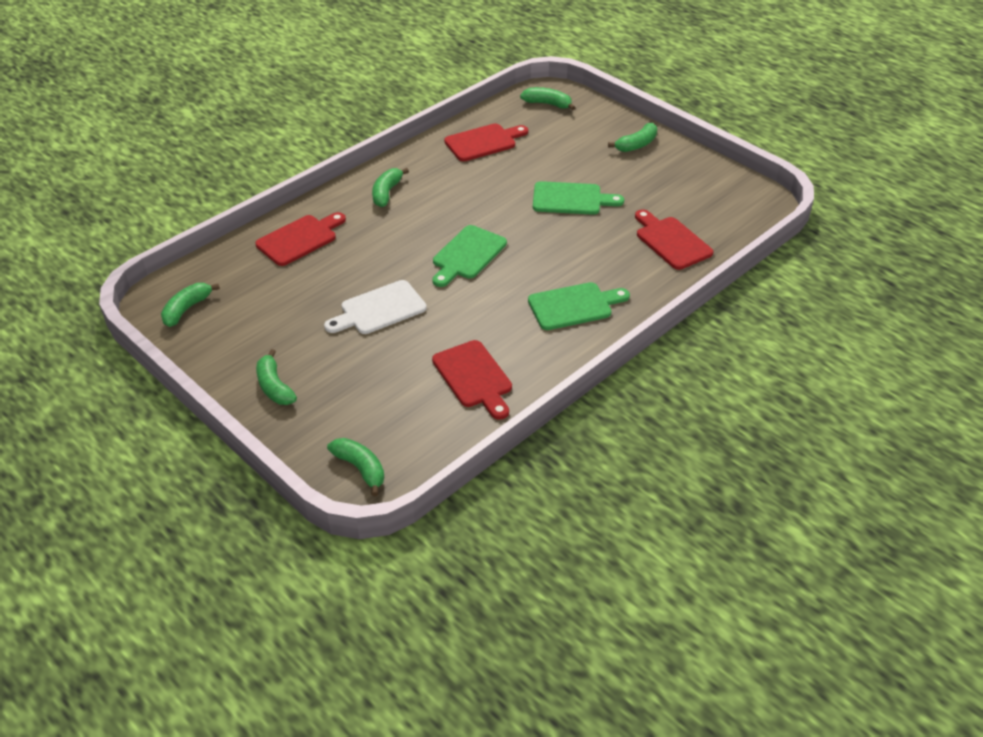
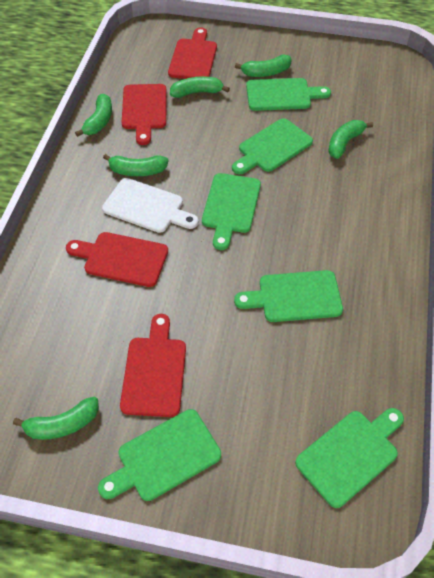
green cutting board: [432,225,507,287] [528,282,630,330] [533,181,624,215] = 3 -> [98,409,221,501] [202,173,261,250] [232,118,313,174] [234,270,343,322] [246,78,331,111] [295,408,404,508] = 6

